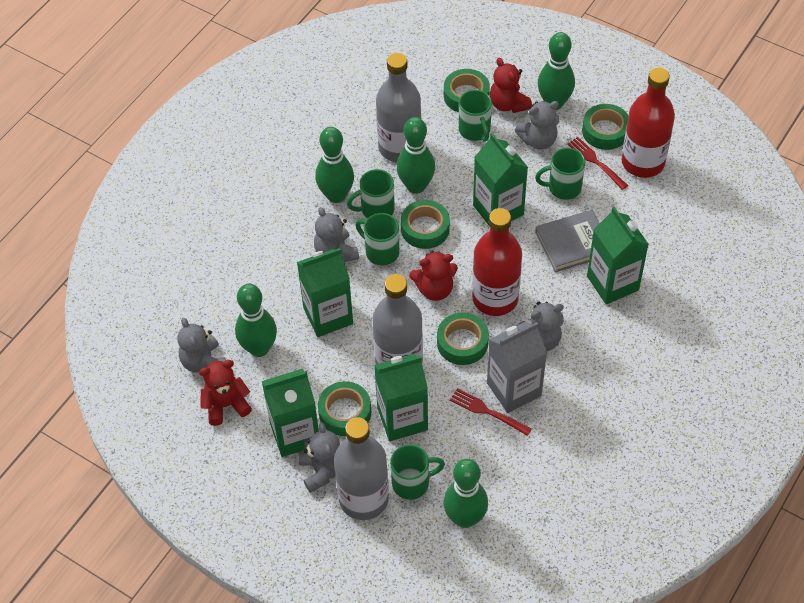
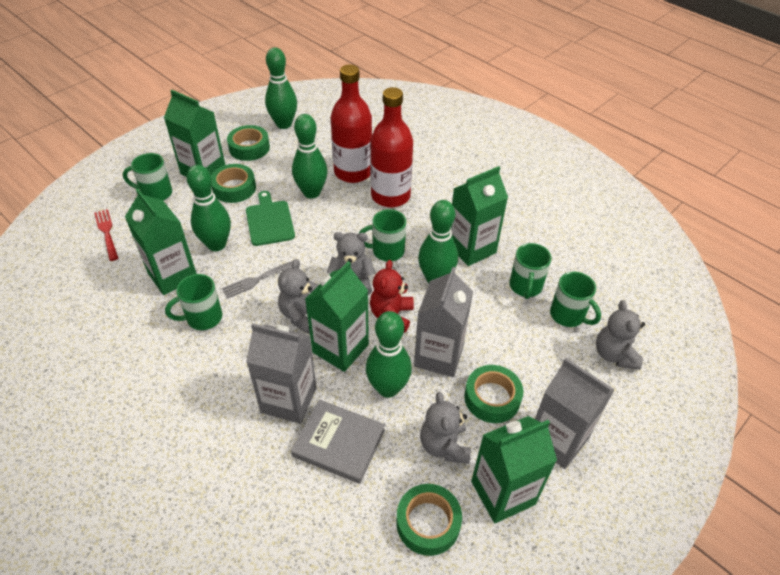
green cutting board: none = 0 -> [246,191,295,246] = 1
green tape: [318,381,371,436] [401,200,450,249] [437,312,489,365] [444,69,490,112] [582,104,629,150] = 5 -> [211,164,256,203] [227,125,270,161] [396,484,462,556] [464,365,523,423] = 4
grey bottle: [334,417,389,520] [372,274,423,364] [376,53,421,162] = 3 -> none = 0
grey carton: [487,322,547,413] = 1 -> [246,323,316,424] [414,267,473,377] [535,358,615,469] = 3
grey fork: none = 0 -> [222,260,294,299] = 1
grey teddy bear: [177,318,226,373] [299,422,340,493] [314,207,359,262] [515,101,559,150] [517,302,564,351] = 5 -> [278,259,318,334] [327,232,376,295] [420,392,471,464] [596,300,645,370] = 4
red fork: [450,388,532,436] [567,137,628,190] = 2 -> [94,209,118,261] = 1
red teddy bear: [199,360,252,426] [409,251,458,301] [490,58,532,113] = 3 -> [370,260,414,333] = 1

